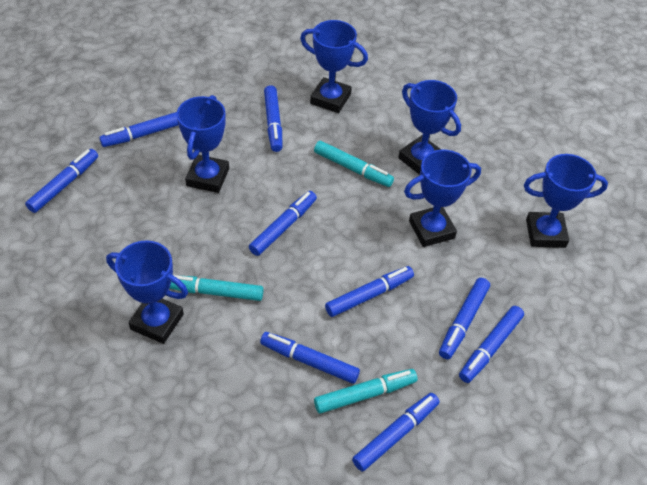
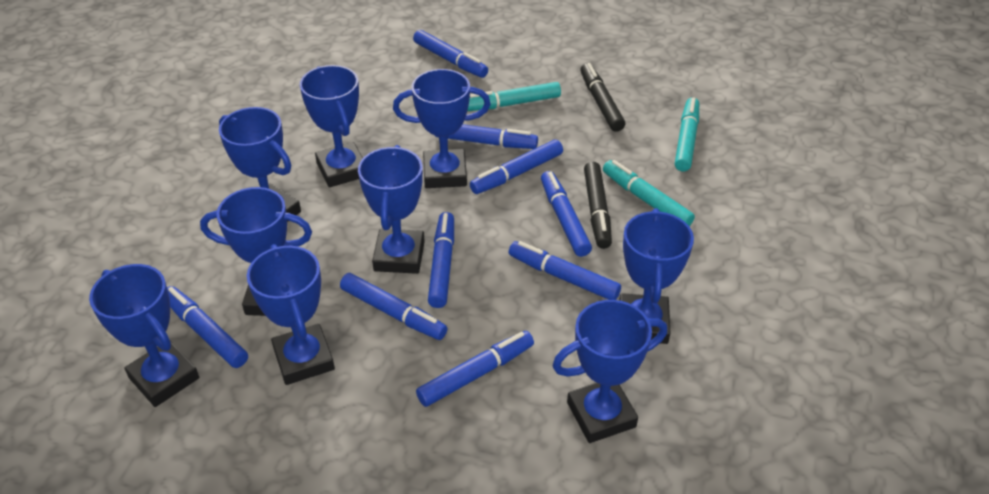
black marker: none = 0 -> [580,63,625,131] [584,162,612,249] = 2
blue trophy: [106,240,188,344] [177,95,229,193] [300,20,368,113] [398,80,461,175] [404,150,481,247] [524,154,608,248] = 6 -> [89,264,199,407] [200,187,312,316] [219,107,301,222] [247,244,335,385] [300,65,363,187] [358,145,425,274] [393,69,491,188] [552,300,667,443] [619,208,694,344] = 9

